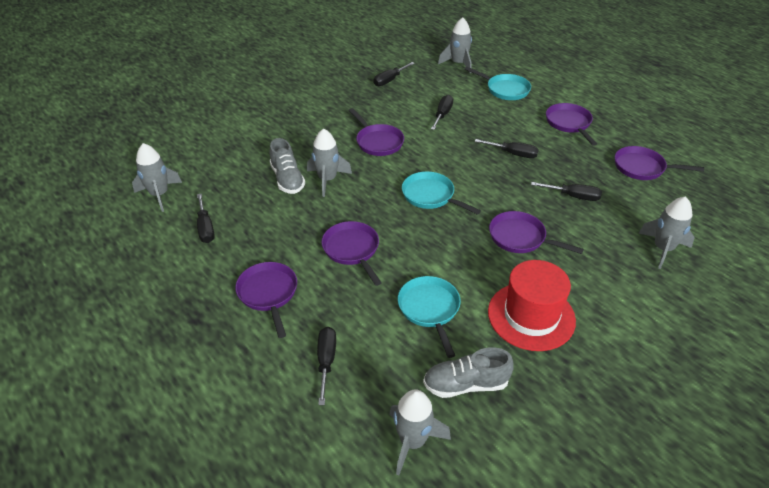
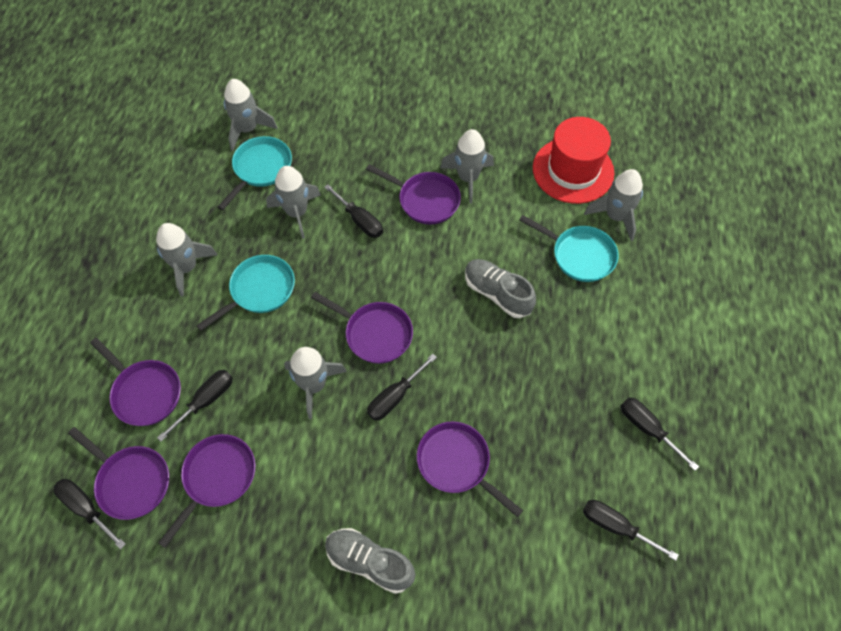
grey rocket: [132,143,182,212] [307,129,352,197] [389,389,451,475] [438,17,472,73] [638,196,695,269] = 5 -> [156,223,218,297] [224,79,278,151] [266,166,321,239] [284,347,347,419] [440,129,494,203] [584,169,643,241] = 6

